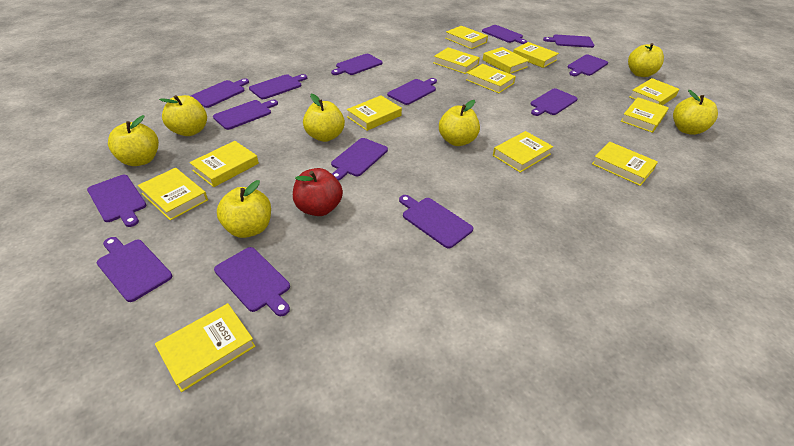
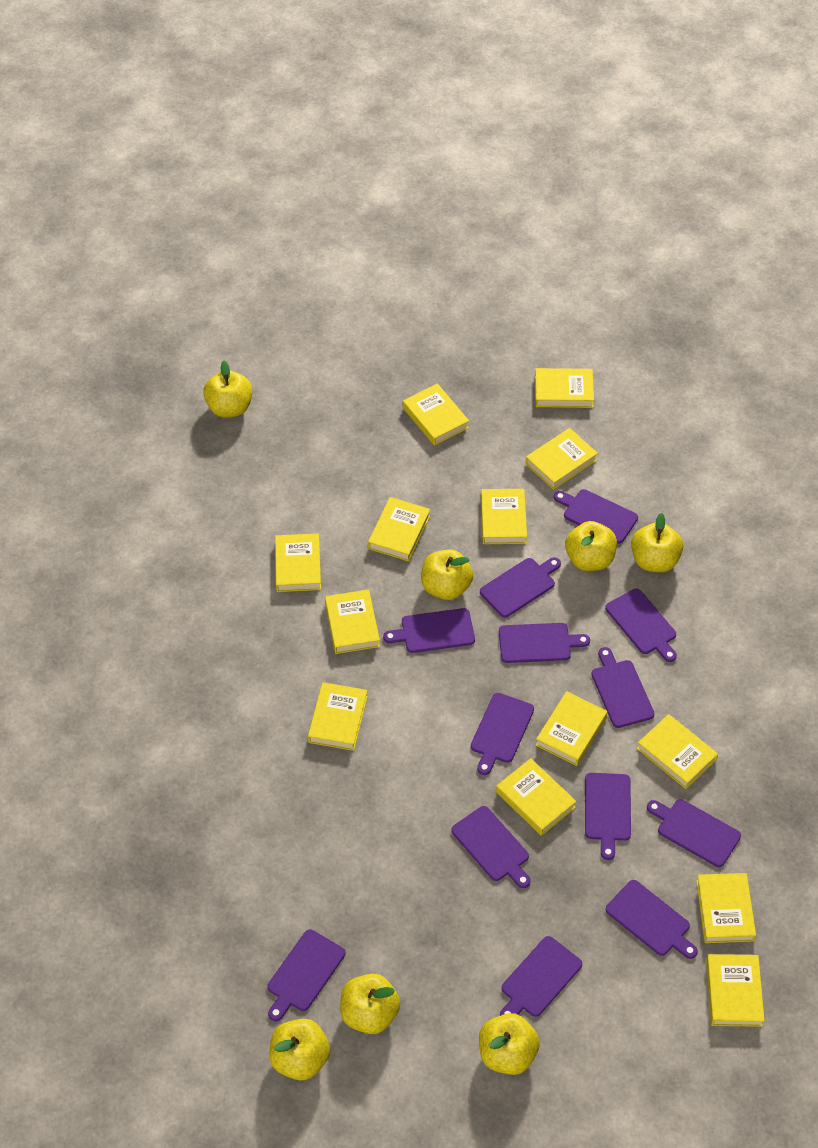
purple cutting board: [87,175,146,227] [97,237,172,302] [191,78,249,108] [213,100,278,130] [214,247,290,316] [249,74,307,99] [331,54,383,75] [331,138,388,181] [387,78,437,105] [399,195,473,248] [482,25,527,44] [530,88,578,116] [543,35,594,48] [568,54,608,76] = 14 -> [267,929,345,1021] [383,608,475,653] [451,806,531,888] [471,693,534,775] [480,557,561,618] [499,623,590,663] [500,936,582,1017] [553,489,638,544] [585,773,631,860] [591,647,655,728] [605,589,677,662] [606,880,698,959] [647,799,741,867] = 13
red apple: [293,168,343,216] = 1 -> none = 0

